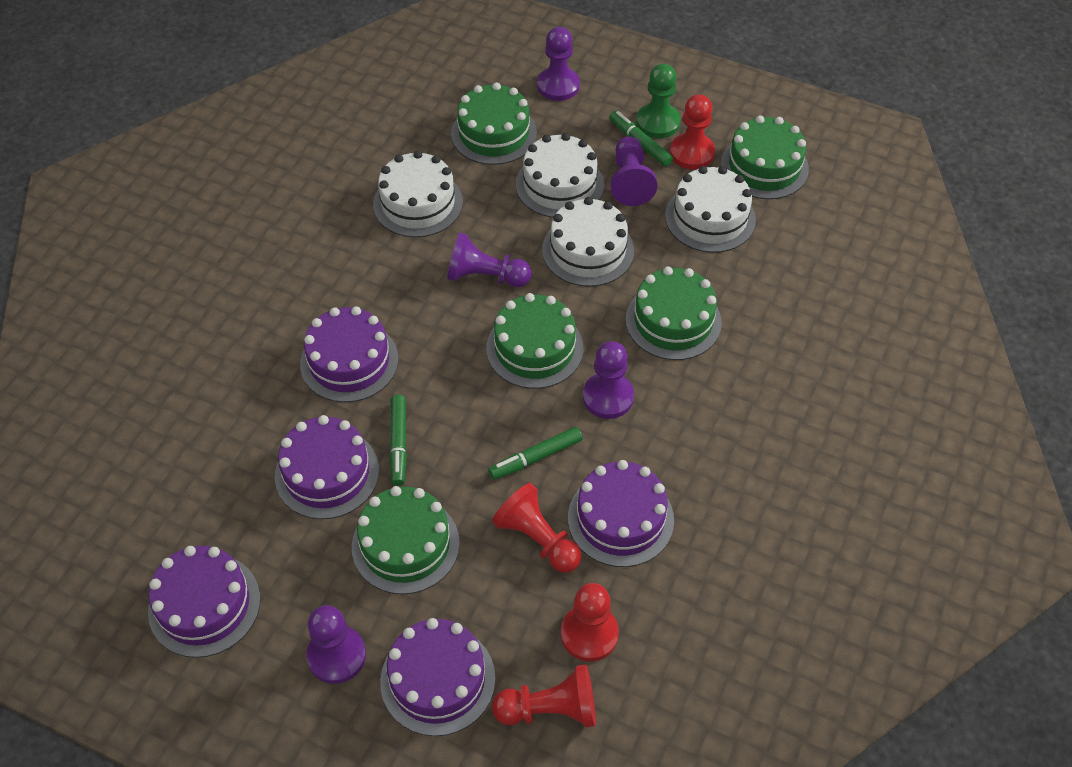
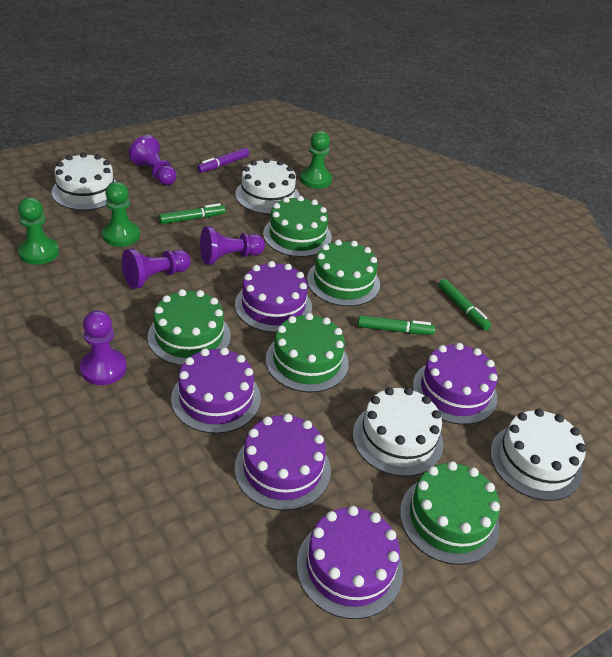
green pawn: [636,64,680,138] = 1 -> [18,197,59,265] [102,182,140,247] [300,131,332,189] = 3
purple marker: none = 0 -> [197,148,249,173] = 1
purple pawn: [306,605,366,684] [447,233,532,287] [537,27,580,101] [583,341,634,419] [611,137,657,206] = 5 -> [80,310,127,385] [122,249,191,289] [129,135,177,185] [200,226,265,265] = 4
red pawn: [492,483,582,573] [492,664,596,727] [561,583,619,662] [670,94,715,170] = 4 -> none = 0

